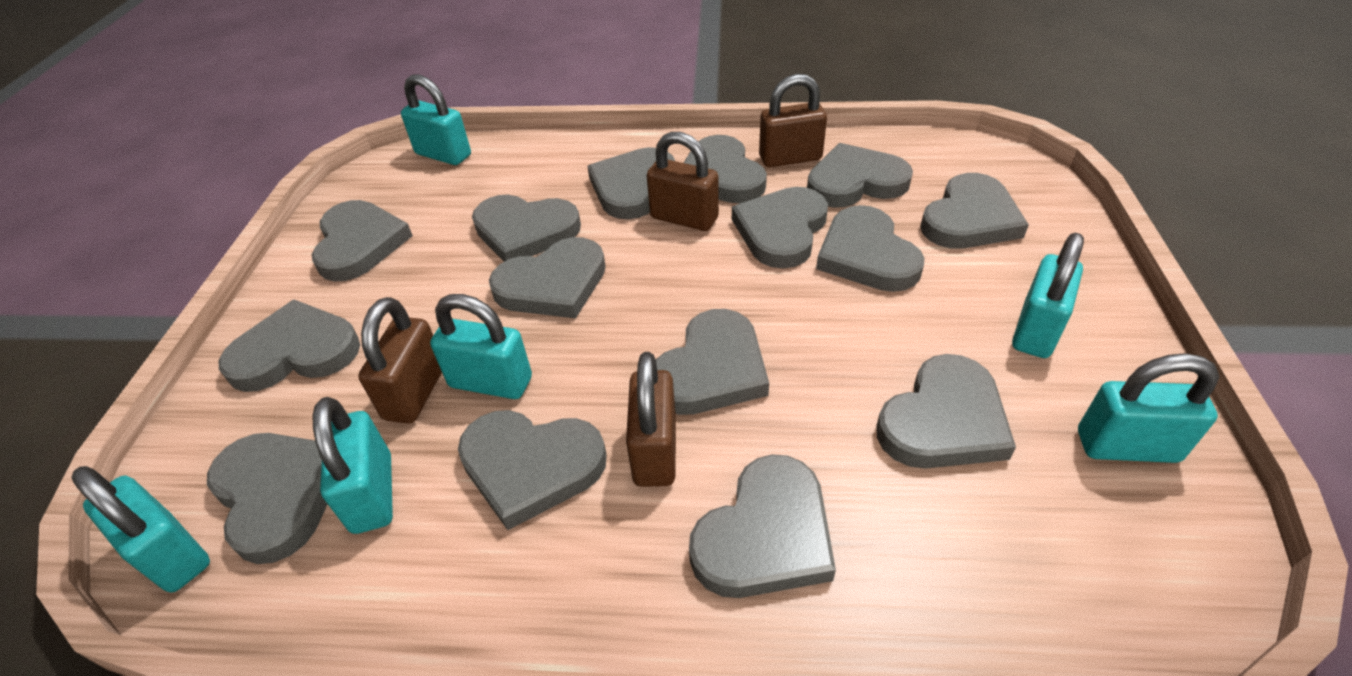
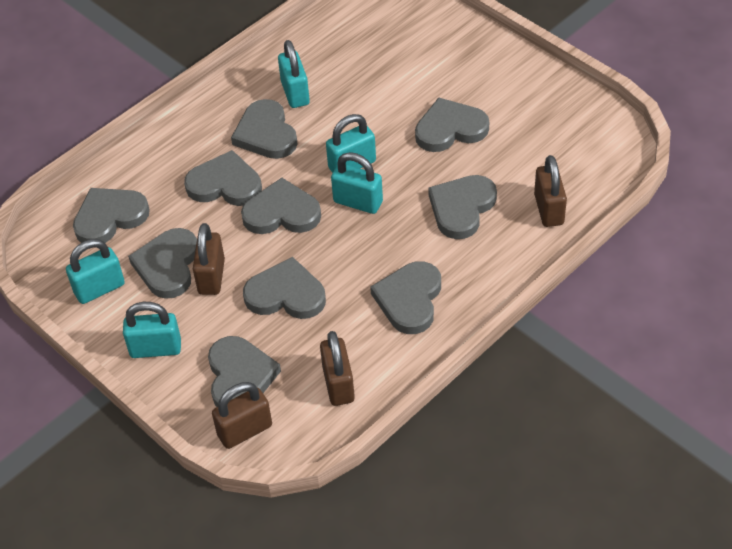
grey heart: [207,433,328,564] [219,300,360,392] [312,200,413,281] [458,410,607,530] [472,195,581,262] [489,237,606,318] [587,147,675,219] [656,309,769,415] [684,135,767,203] [689,454,836,598] [732,187,828,269] [807,143,913,208] [816,205,925,292] [876,354,1016,469] [920,173,1029,249] = 15 -> [73,188,150,243] [128,228,197,299] [184,150,262,206] [208,336,281,407] [231,99,297,159] [241,178,321,234] [243,257,326,319] [370,261,441,334] [415,98,489,152] [428,175,497,239] = 10
turquoise padlock: [71,466,210,593] [312,397,393,534] [401,74,471,165] [430,294,532,399] [1012,233,1084,358] [1078,353,1219,463] = 6 -> [66,239,125,304] [123,302,181,358] [278,40,310,108] [326,114,376,173] [331,152,383,214] = 5

